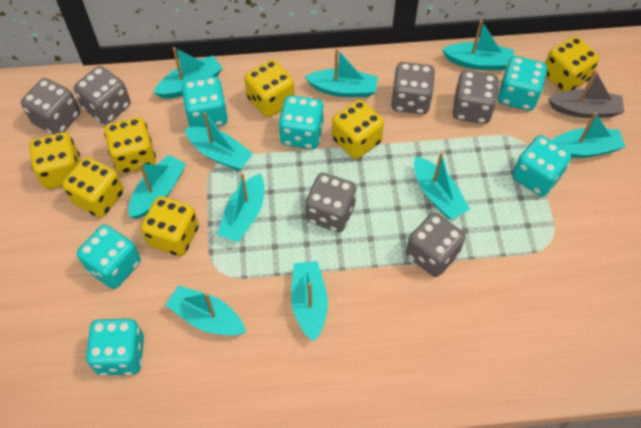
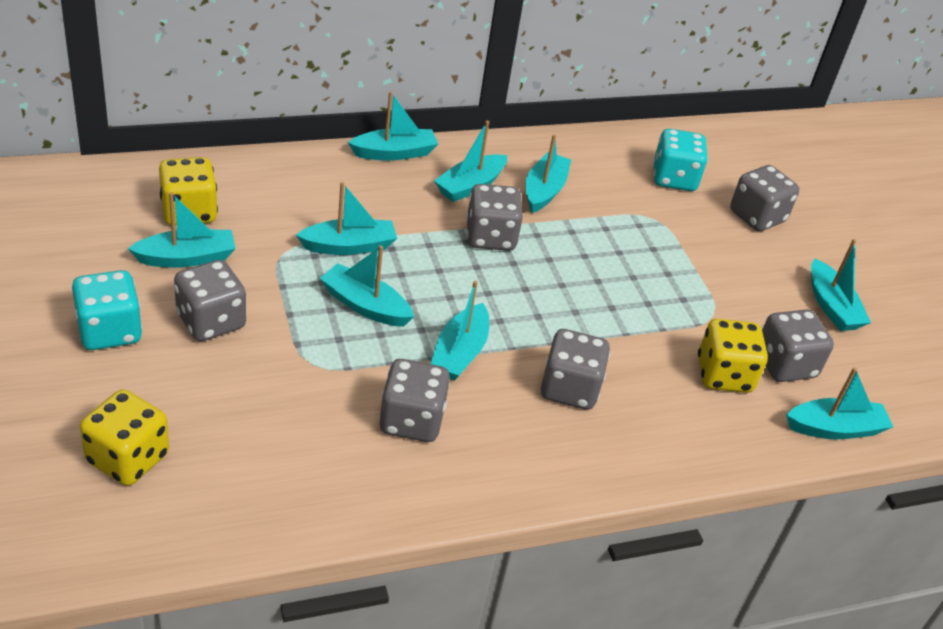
grey boat: [548,70,624,118] = 1 -> none = 0
turquoise boat: [128,155,186,219] [153,47,223,99] [166,285,246,336] [185,112,253,171] [217,173,264,242] [291,261,328,342] [305,48,378,97] [414,152,470,220] [442,20,514,70] [551,112,625,158] = 10 -> [127,192,236,268] [296,182,397,255] [320,245,414,327] [348,91,438,161] [430,281,489,381] [434,121,507,202] [525,135,571,213] [786,367,893,439] [811,239,871,331] = 9
turquoise dice: [77,225,141,289] [86,319,144,376] [182,76,228,128] [278,95,324,149] [498,56,547,111] [512,135,572,196] = 6 -> [72,270,142,350] [653,129,708,191] = 2
yellow dice: [29,132,80,189] [63,157,124,218] [104,117,156,174] [141,196,199,256] [245,59,295,117] [332,99,384,159] [545,36,599,92] = 7 -> [80,389,169,486] [159,157,218,225] [698,319,768,393] = 3

